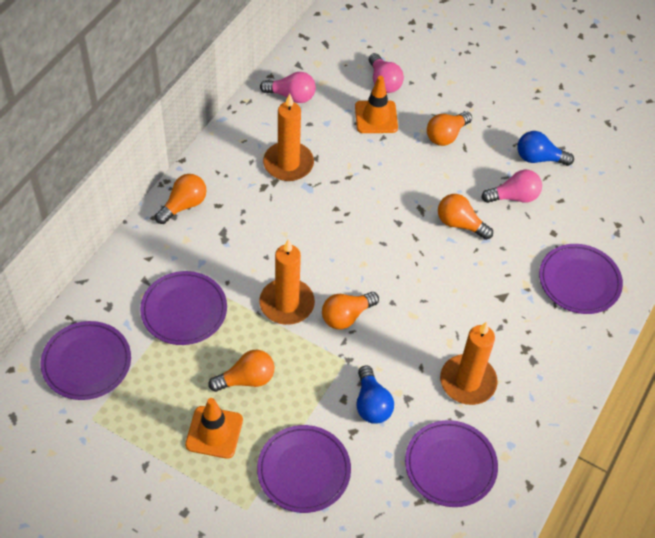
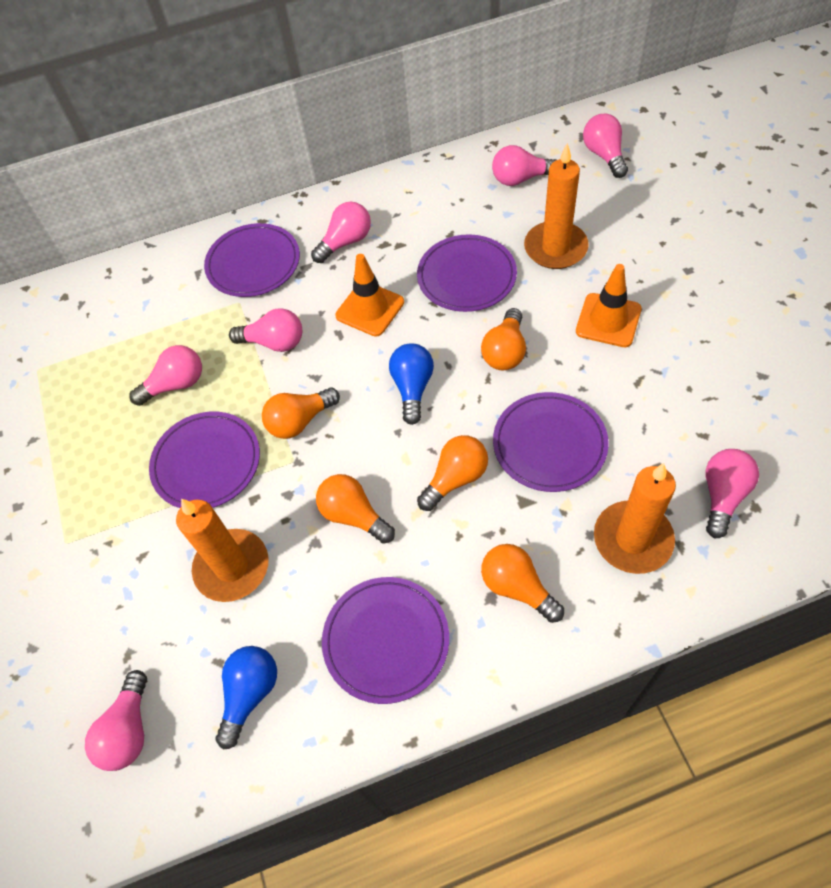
pink light bulb: [260,72,316,103] [369,53,404,93] [481,170,542,203] = 3 -> [85,670,147,771] [129,345,202,406] [229,308,302,352] [311,202,371,263] [492,145,557,186] [583,114,628,178] [706,449,759,538] = 7

